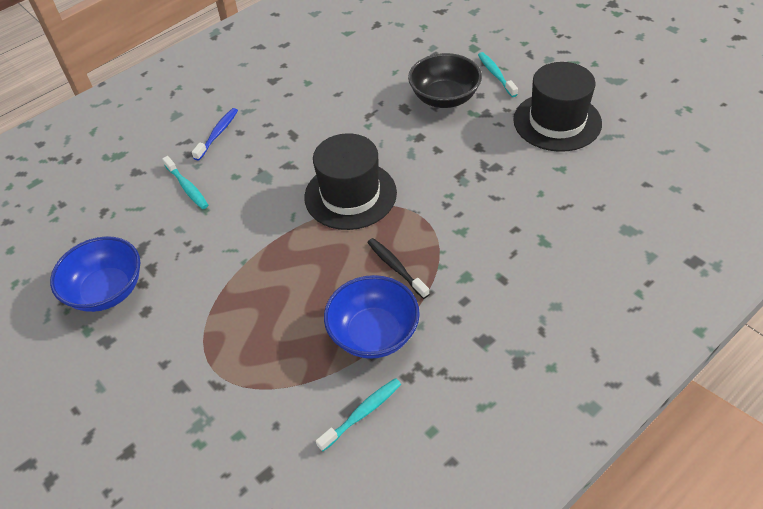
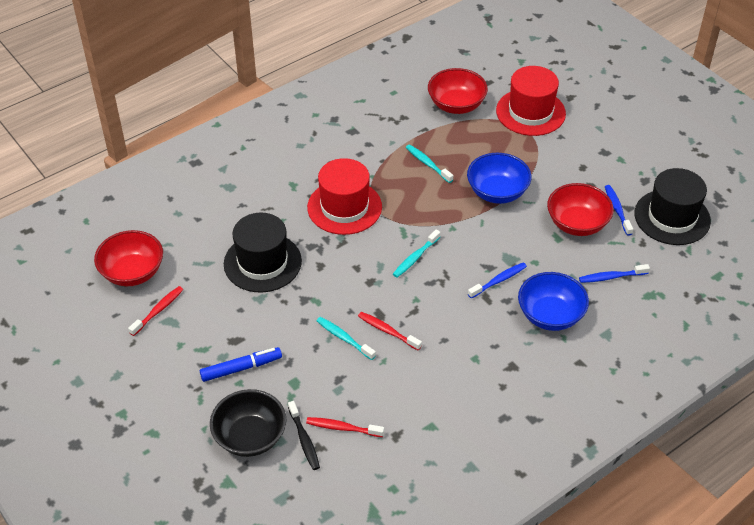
blue marker: none = 0 -> [200,347,282,382] = 1
blue toothbrush: [192,108,238,161] = 1 -> [468,262,527,299] [579,264,650,283] [605,185,633,236] = 3
red bowl: none = 0 -> [94,230,163,286] [428,68,488,114] [547,183,614,236] = 3
red hat: none = 0 -> [307,158,382,235] [496,66,566,136] = 2
red toothbrush: none = 0 -> [128,286,183,336] [306,417,384,437] [358,312,422,350] = 3

